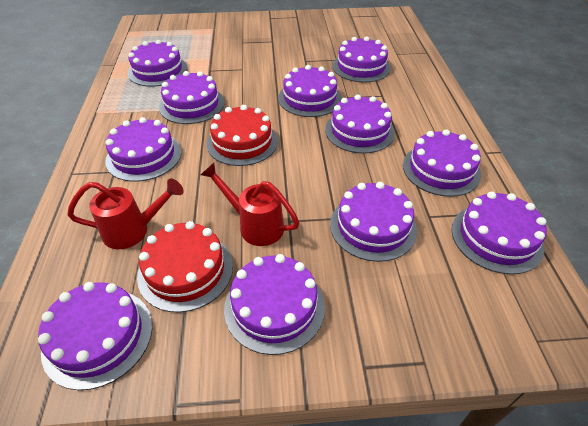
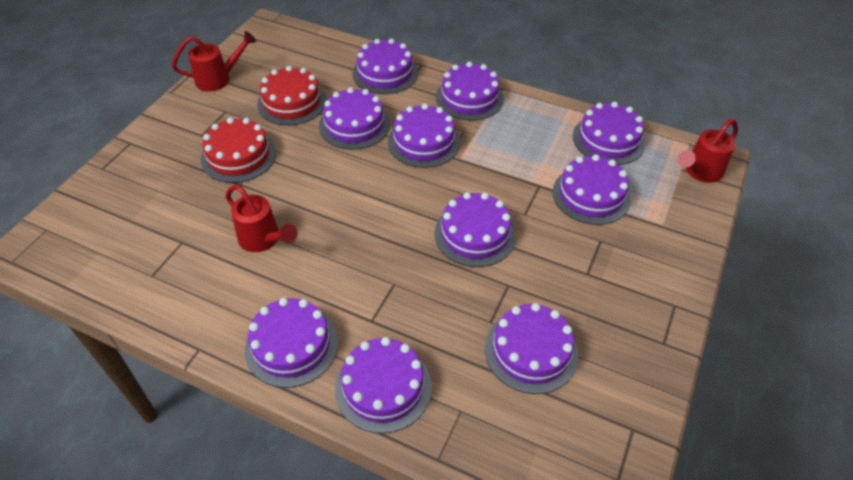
purple cake: [38,282,152,390] [105,117,181,182] [128,40,188,87] [159,71,225,124] [224,254,325,355] [278,65,342,117] [325,94,395,154] [330,182,417,262] [333,37,391,83] [403,130,481,197] [451,192,547,274] = 11 -> [245,298,338,388] [319,87,390,150] [335,337,432,434] [352,38,418,94] [388,103,460,168] [434,192,516,267] [436,62,504,121] [485,303,578,394] [552,154,631,225] [573,102,646,165] = 10
red watering can: [67,178,184,249] [201,163,300,246] = 2 -> [172,31,256,91] [226,185,298,252] [678,119,738,183] = 3

